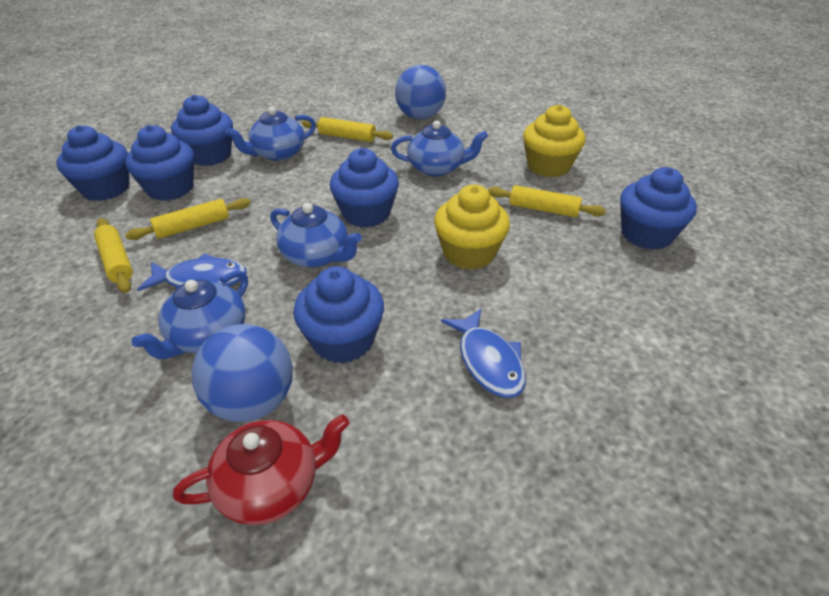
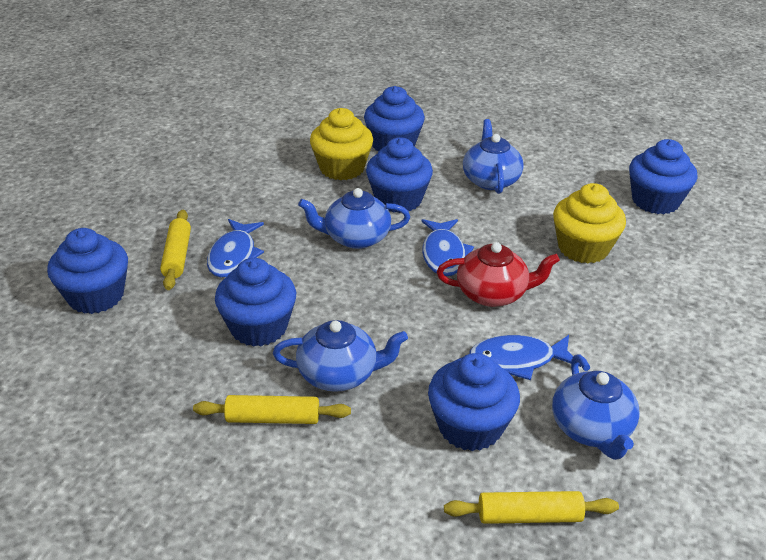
blue ball: [192,324,293,422] [395,65,446,119] = 2 -> none = 0
blue fish: [137,253,247,291] [441,308,526,398] = 2 -> [207,219,264,277] [421,219,474,276] [469,335,581,380] = 3
yellow rolling pin: [94,218,133,293] [125,198,251,240] [302,117,393,142] [488,185,606,217] = 4 -> [160,210,191,290] [193,395,351,424] [444,491,619,524] = 3

